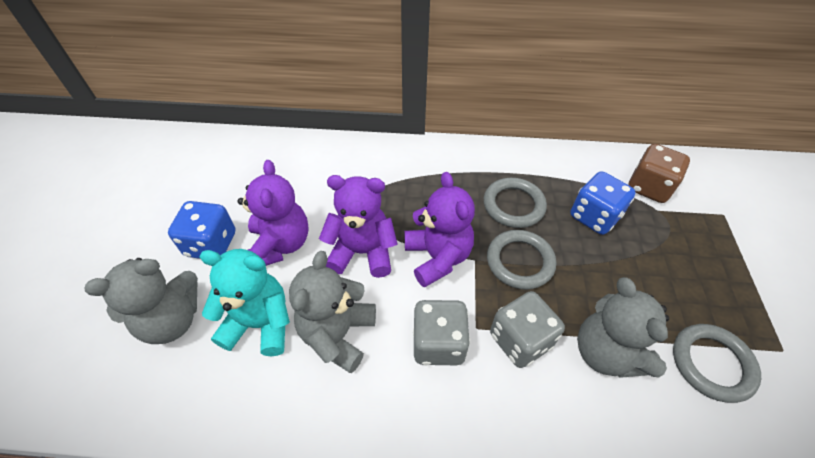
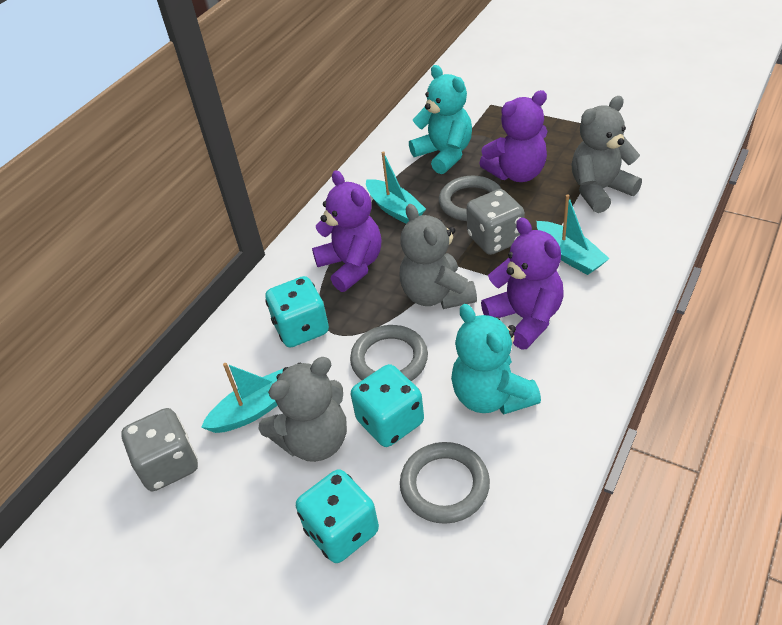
blue dice: [168,201,235,259] [570,171,636,235] = 2 -> none = 0
brown dice: [628,144,690,203] = 1 -> none = 0
turquoise boat: none = 0 -> [201,363,284,433] [366,151,426,224] [537,194,610,275] = 3
turquoise dice: none = 0 -> [265,276,329,347] [296,469,379,563] [351,364,424,447] = 3
turquoise teddy bear: [200,249,290,356] = 1 -> [409,65,472,174] [451,304,541,415] = 2

